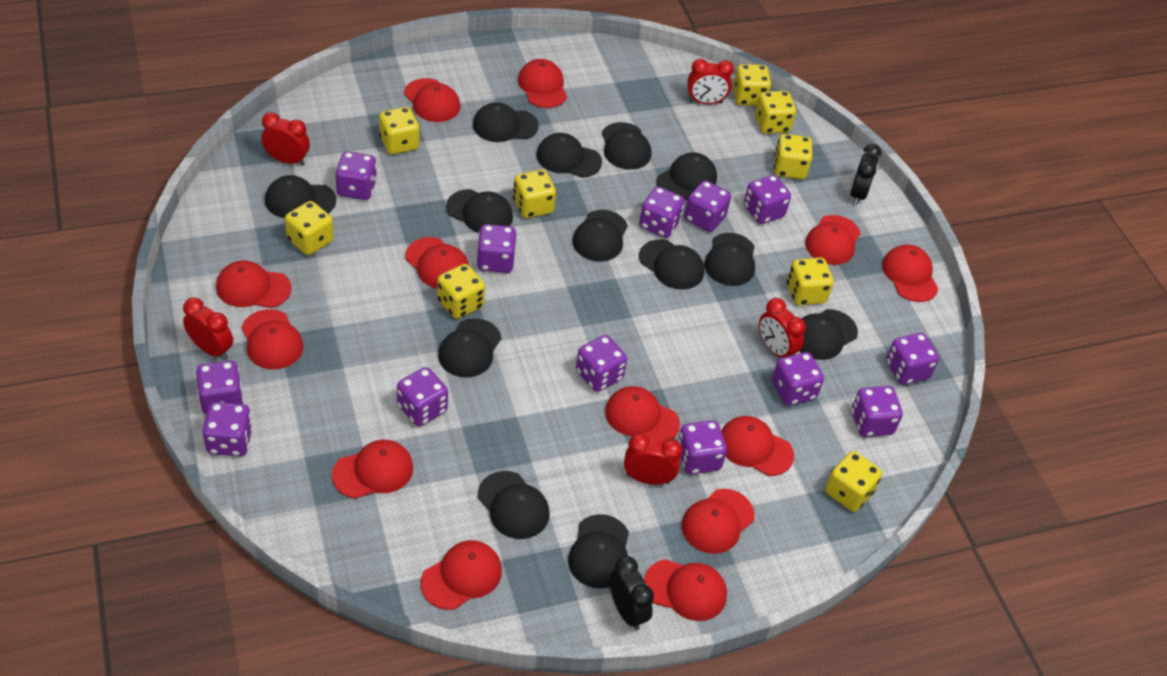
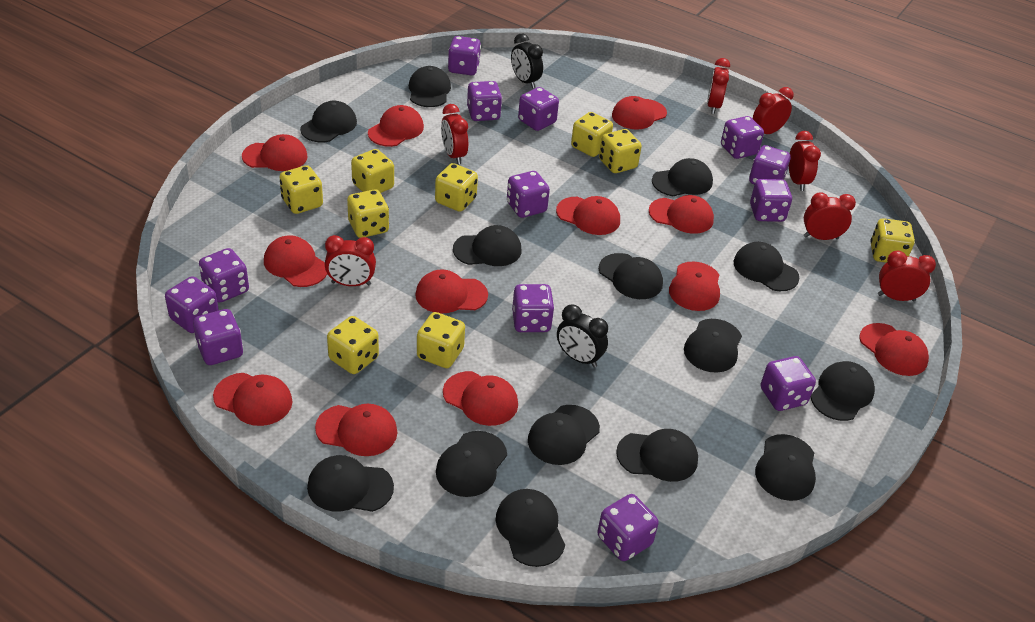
black cap: [265,175,336,218] [438,318,501,377] [446,189,513,233] [473,102,539,142] [478,471,549,539] [536,133,602,178] [568,514,629,589] [572,210,628,261] [602,122,651,170] [639,239,704,290] [656,152,717,200] [705,233,755,286] [799,309,858,360] = 13 -> [300,101,357,142] [307,455,394,512] [409,66,451,107] [436,431,507,497] [453,225,522,266] [495,489,565,567] [528,405,600,465] [599,253,663,299] [616,429,698,482] [652,158,713,196] [684,319,742,373] [734,242,800,291] [755,434,816,501] [811,361,875,421] = 14
red cap: [216,260,291,308] [241,309,303,369] [332,440,413,499] [404,78,460,122] [405,237,469,289] [421,540,502,610] [518,59,567,108] [605,386,680,442] [644,559,727,621] [682,489,755,554] [721,416,794,476] [805,215,861,265] [882,245,938,302] = 13 -> [213,373,293,426] [242,134,308,171] [264,235,327,287] [315,404,398,456] [368,105,424,147] [415,269,488,313] [443,371,518,426] [556,196,620,235] [612,96,667,130] [649,195,714,234] [669,261,720,311] [859,323,929,376] = 12
red clock: [183,298,233,360] [261,112,310,166] [624,434,682,485] [687,59,734,104] [759,298,806,358] = 5 -> [325,235,376,286] [441,104,468,164] [707,58,730,114] [753,87,794,134] [789,131,821,191] [804,192,856,240] [878,250,936,301] = 7

